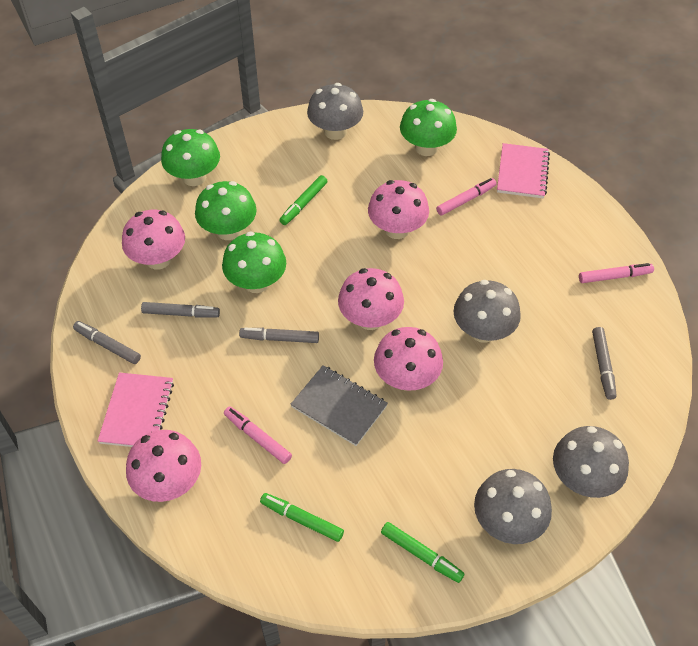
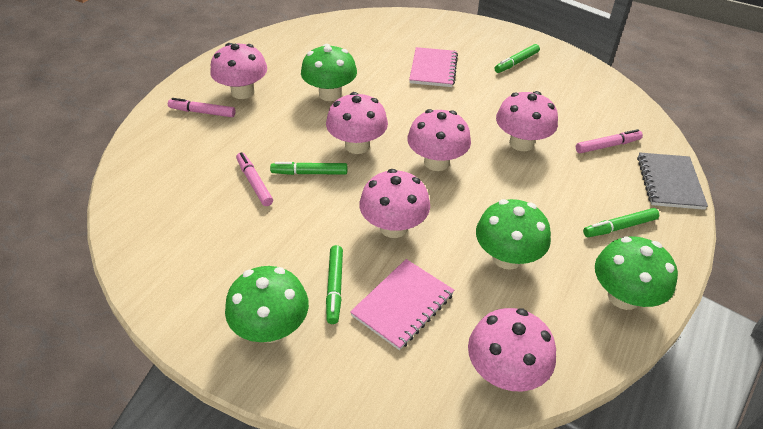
green marker: [260,493,344,542] [279,175,327,225] [381,522,465,583] = 3 -> [270,162,347,175] [326,245,343,324] [495,44,540,73] [583,208,659,237] = 4
grey marker: [73,321,141,364] [141,302,220,318] [239,327,319,343] [592,327,617,400] = 4 -> none = 0
grey mushroom: [307,83,363,140] [453,280,521,343] [474,469,552,544] [553,426,629,498] = 4 -> none = 0
pink mushroom: [122,210,185,270] [126,430,201,502] [338,268,404,330] [368,180,429,239] [374,327,443,391] = 5 -> [210,43,267,99] [326,92,388,154] [359,169,430,238] [407,109,471,171] [468,308,556,391] [496,91,558,151] = 6

